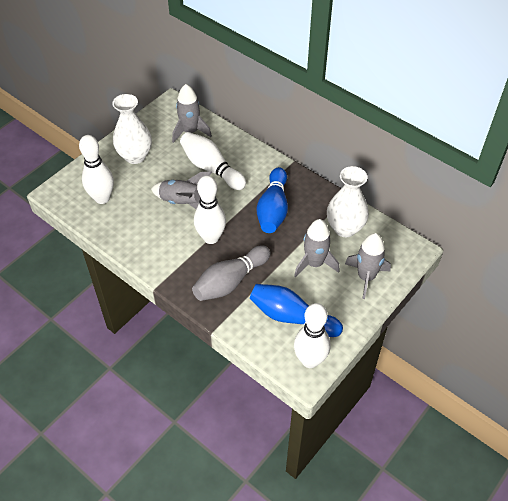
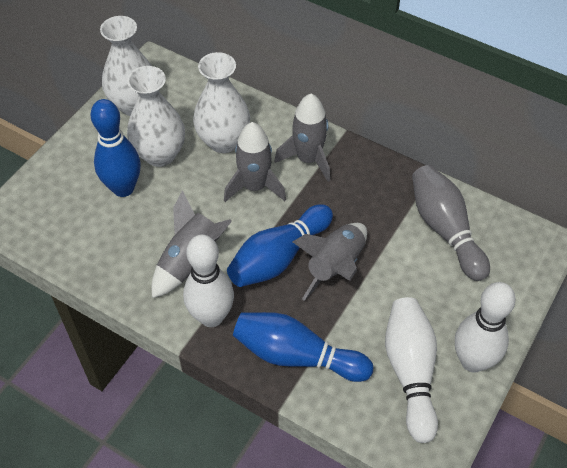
blue bowling pin: [250,284,343,337] [257,167,288,233] = 2 -> [90,99,141,197] [227,204,333,287] [233,312,373,382] = 3
white bowling pin: [79,135,114,204] [180,132,246,190] [194,175,226,244] [294,303,330,368] = 4 -> [183,234,234,327] [385,297,438,443] [455,282,516,373] = 3
white vase: [112,94,152,164] [327,166,369,237] = 2 -> [100,16,152,116] [127,66,185,167] [193,52,250,153] = 3

